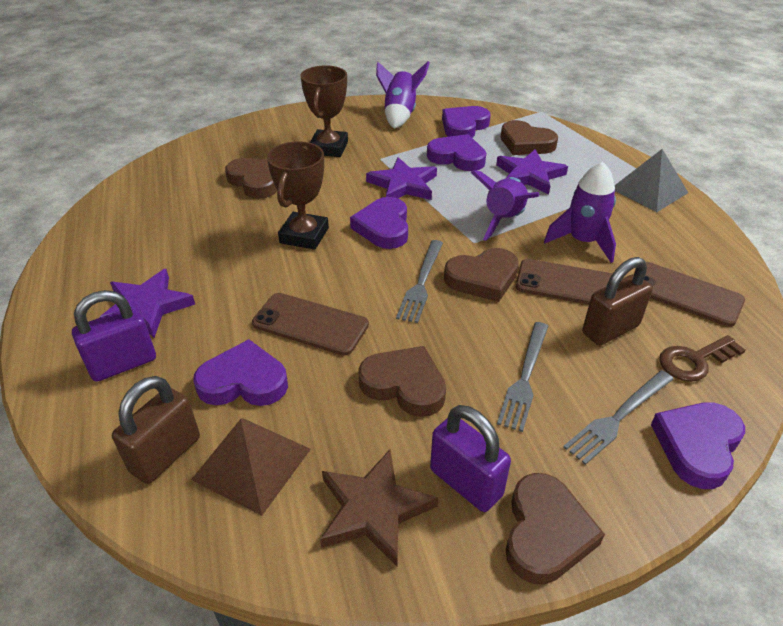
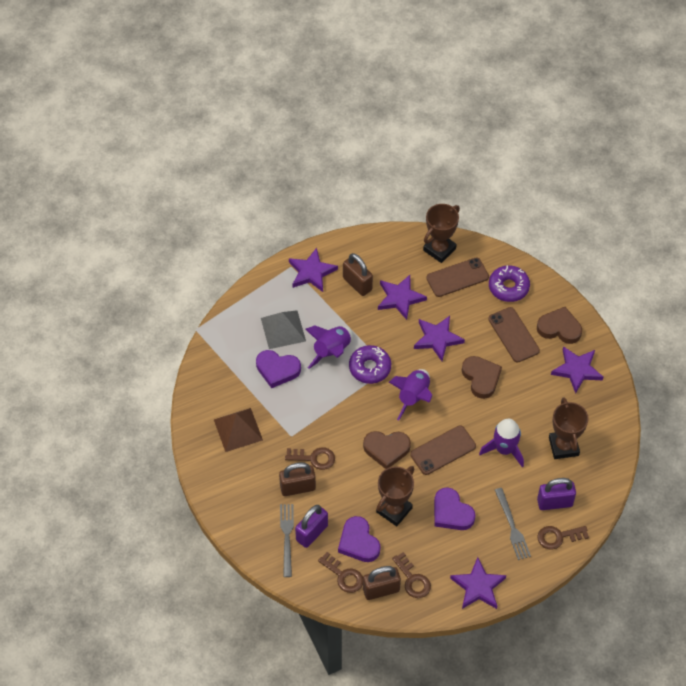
brown heart: [225,158,277,199] [358,346,446,417] [444,248,519,302] [501,120,558,155] [506,473,605,584] = 5 -> [363,431,411,469] [462,356,502,399] [537,307,582,344] = 3
brown key: [659,335,745,382] = 1 -> [285,447,335,470] [318,552,363,593] [392,552,431,598] [537,526,589,550] = 4
brown padlock: [112,376,200,484] [582,257,653,345] = 2 -> [279,462,316,496] [343,253,373,296] [363,566,401,600] = 3
brown star: [320,450,438,566] = 1 -> none = 0
brown trophy: [267,141,329,250] [300,65,348,157] = 2 -> [376,466,414,526] [423,204,460,263] [549,398,589,459] = 3
grey fork: [396,240,443,323] [497,322,549,432] [563,370,674,465] = 3 -> [280,504,294,577] [495,488,531,560] = 2
purple donut: none = 0 -> [349,345,391,384] [489,265,530,302] = 2
purple heart: [193,339,288,406] [350,197,408,249] [427,134,486,171] [442,106,491,138] [651,402,745,489] = 5 -> [256,350,301,388] [338,516,380,562] [434,487,475,530] = 3
purple star: [99,269,195,338] [366,157,437,200] [496,149,568,195] = 3 -> [289,248,338,292] [378,275,427,320] [414,316,465,361] [450,557,506,609] [551,346,604,393] = 5

